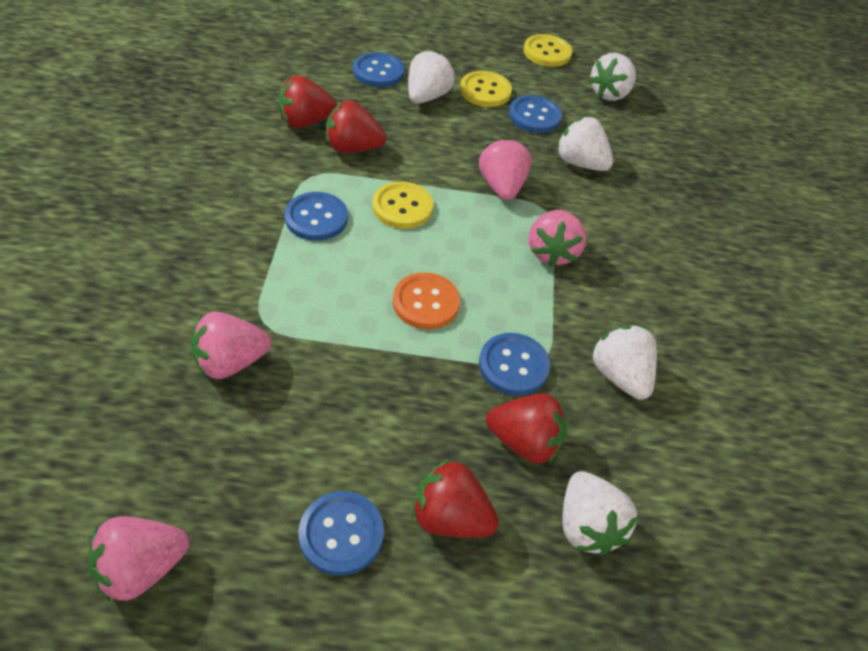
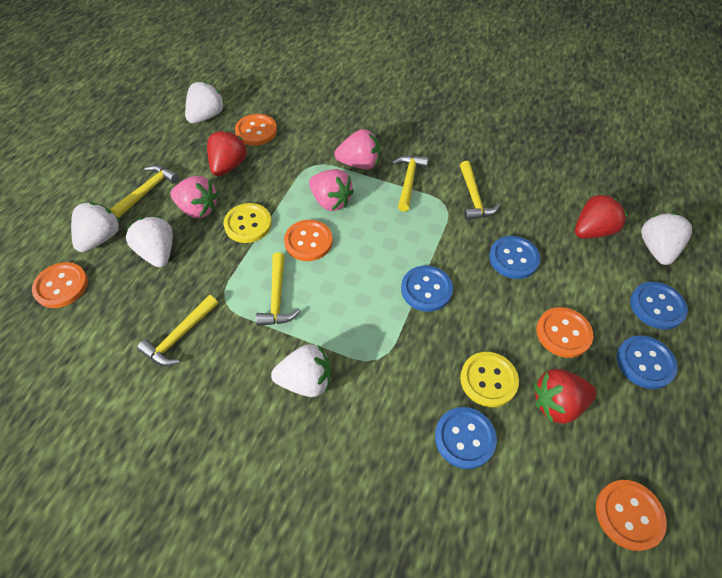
orange button: [393,272,460,329] = 1 -> [32,262,88,308] [235,114,277,146] [284,220,333,261] [536,307,593,358] [596,480,667,551] = 5
pink strawberry: [88,516,190,603] [191,312,271,379] [479,138,532,200] [529,210,587,267] = 4 -> [171,176,218,218] [309,169,354,211] [334,129,380,169] = 3
red strawberry: [278,75,337,128] [326,101,386,153] [412,459,499,538] [486,393,567,464] = 4 -> [207,130,247,176] [534,369,596,424] [575,193,628,239] = 3
yellow button: [373,181,433,229] [460,71,512,107] [523,34,572,67] = 3 -> [224,203,272,243] [460,352,519,407] = 2
yellow hammer: none = 0 -> [110,165,179,218] [137,295,218,366] [256,252,300,326] [392,155,428,212] [460,161,500,220] = 5

